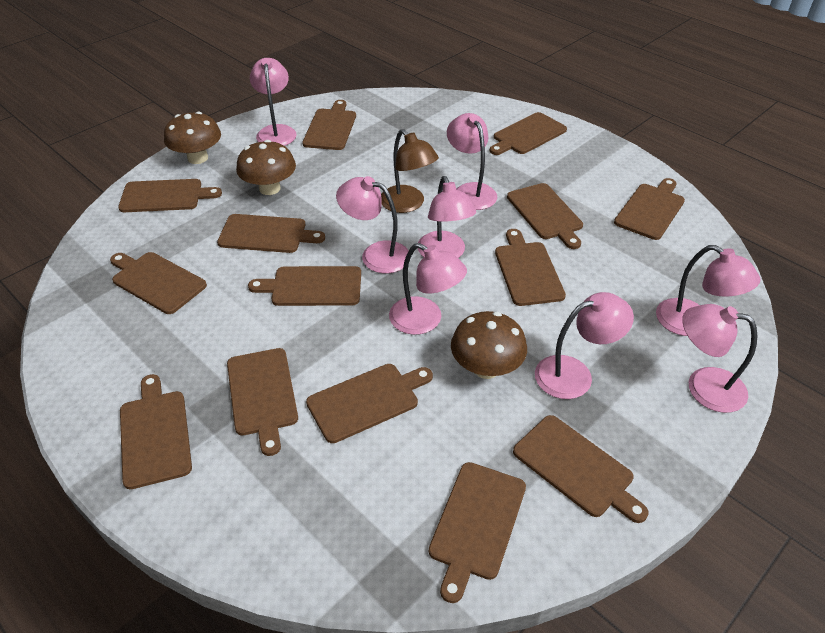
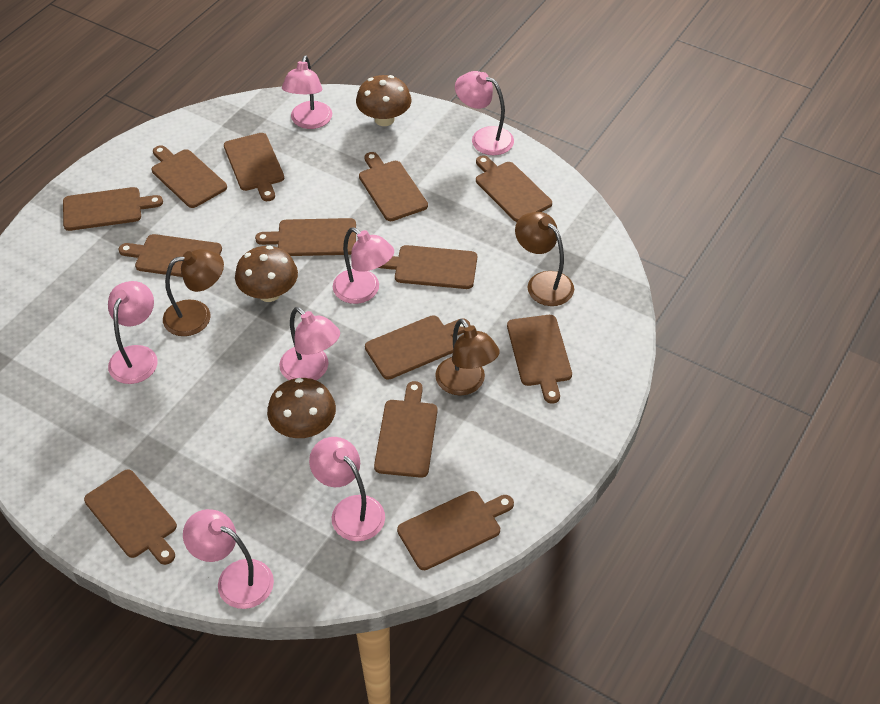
brown cutting board: [110,252,207,314] [118,179,222,212] [120,374,192,489] [217,214,325,253] [227,348,298,456] [248,266,361,306] [302,100,356,150] [306,364,433,443] [429,462,526,603] [489,112,567,155] [495,229,566,306] [507,183,583,249] [513,415,648,523] [614,178,685,240] = 14 -> [63,187,163,231] [84,469,177,565] [118,234,222,277] [152,145,227,208] [224,133,284,201] [255,218,356,256] [359,152,428,221] [365,315,470,380] [374,381,438,478] [378,245,477,289] [397,491,514,570] [476,155,552,222] [507,315,572,404] = 13
brown lamp: [381,129,439,213] = 1 -> [163,249,224,336] [435,319,500,396] [515,212,574,306] = 3
pink lamp: [250,58,297,146] [336,176,409,273] [389,243,467,335] [418,176,476,258] [447,113,497,210] [535,292,634,399] [656,245,761,336] [682,304,757,413] = 8 -> [108,281,158,384] [183,509,274,609] [279,307,340,380] [282,55,332,129] [309,437,385,541] [333,228,394,304] [455,71,514,155] = 7

